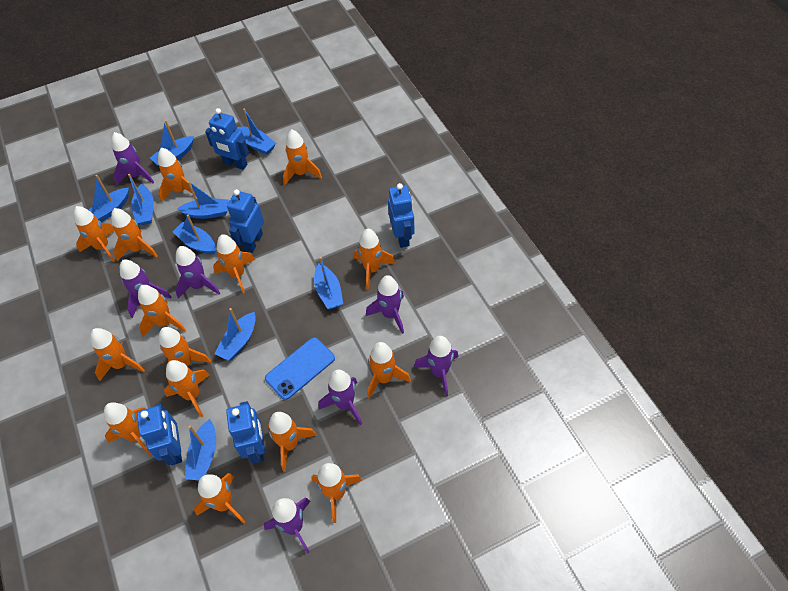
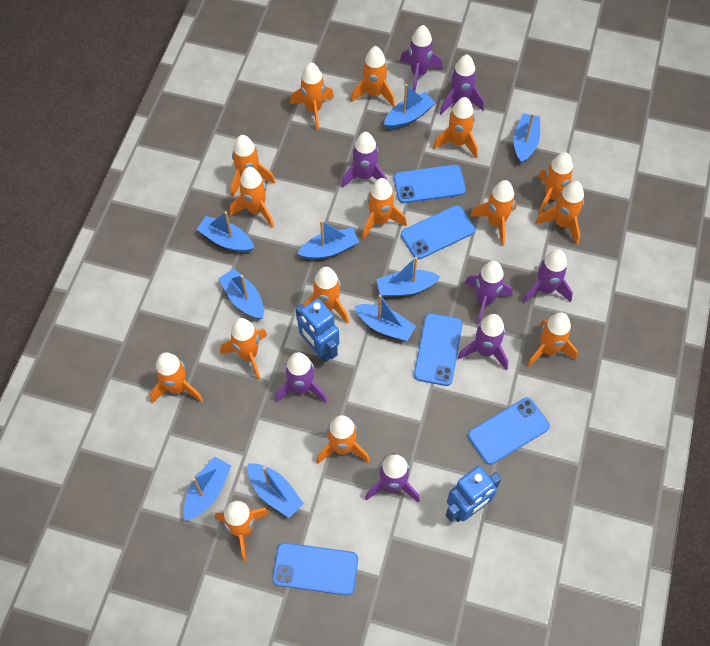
blue phone: [265,337,335,400] = 1 -> [272,543,358,595] [394,165,466,203] [401,205,475,259] [414,313,463,386] [468,398,550,465] = 5
blue robot: [137,404,182,465] [205,108,249,170] [226,401,265,464] [227,189,264,253] [388,183,415,248] = 5 -> [296,298,339,362] [446,466,501,522] = 2
purple rocket: [112,132,154,186] [120,260,171,318] [175,246,220,299] [264,498,311,554] [319,370,362,425] [366,275,404,334] [414,336,458,396] = 7 -> [275,352,327,403] [341,132,387,188] [365,453,420,502] [400,25,443,91] [440,54,484,115] [458,314,508,370] [465,261,513,324] [522,249,573,303] = 8

